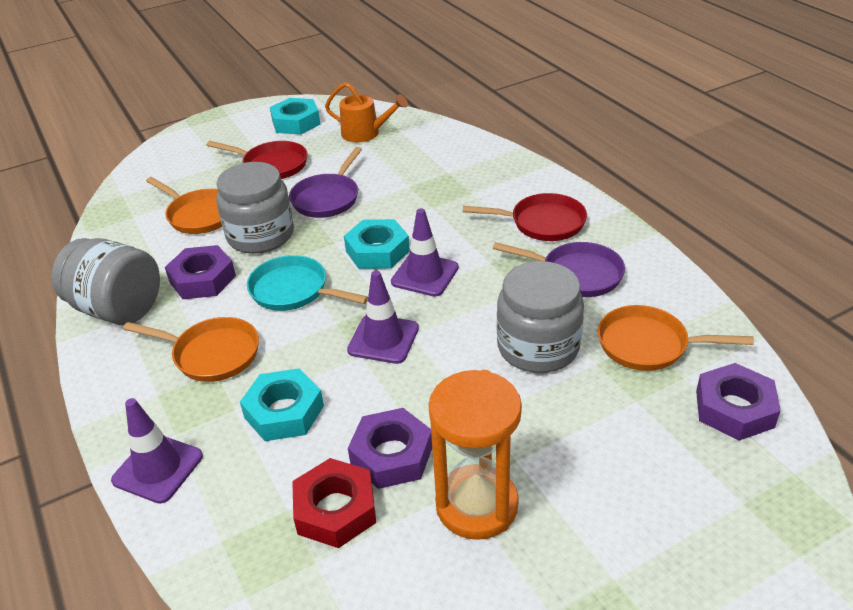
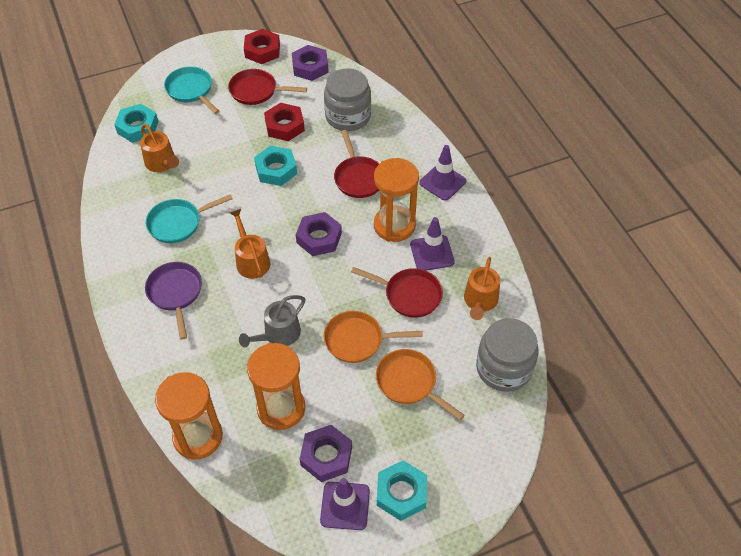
grey jar: [51,238,160,325] [216,162,294,254] [497,261,584,373] = 3 -> [324,68,371,131] [476,318,538,392] = 2
grey watering can: none = 0 -> [239,295,305,347] = 1
orange hourglass: [428,370,522,540] = 1 -> [155,372,223,459] [247,343,305,430] [374,158,419,242] = 3
orange pan: [123,317,259,382] [146,177,222,234] [598,305,754,371] = 3 -> [324,311,423,363] [376,349,465,420] = 2
orange watering can: [325,82,408,142] = 1 -> [140,124,179,172] [229,209,270,279] [464,257,500,320] = 3
purple pan: [289,147,362,218] [493,242,625,297] = 2 -> [145,262,202,340] = 1
red nut: [292,458,376,548] = 1 -> [244,29,280,64] [264,103,305,141] = 2
red pan: [207,141,307,179] [463,193,587,241] = 2 -> [228,69,307,105] [334,130,380,198] [351,267,443,318] = 3
turquoise pan: [247,255,368,311] = 1 -> [146,194,233,243] [164,66,219,114] = 2

